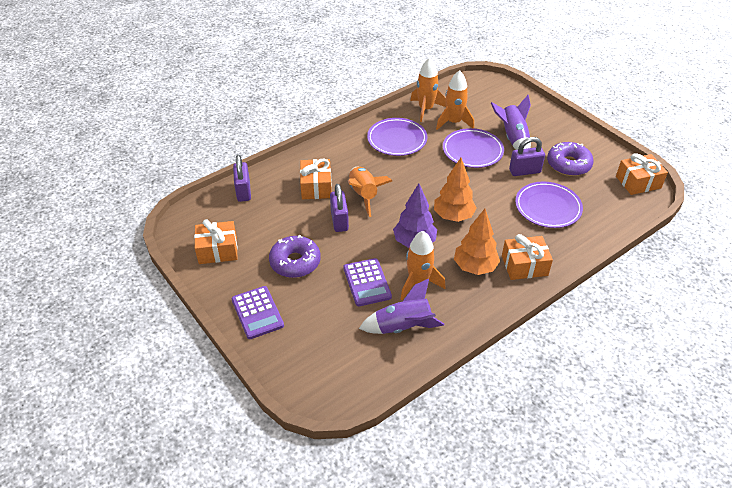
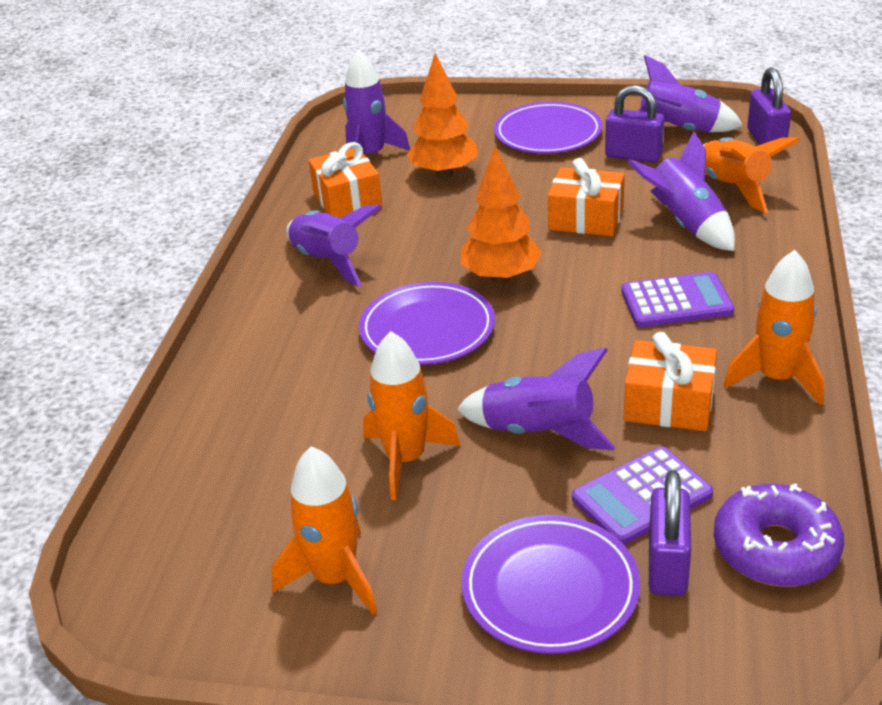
orange gift: [194,219,238,264] [300,159,332,199] [502,234,553,280] [616,153,668,195] = 4 -> [308,142,382,218] [548,158,625,236] [624,332,717,431] = 3
purple donut: [269,235,321,278] [547,142,594,176] = 2 -> [714,483,844,587] = 1
purple rocket: [359,279,444,334] [491,95,531,150] = 2 -> [286,205,382,287] [343,49,410,154] [457,348,615,450] [628,132,735,251] [637,55,743,132] = 5
purple tree: [393,183,437,248] = 1 -> none = 0

